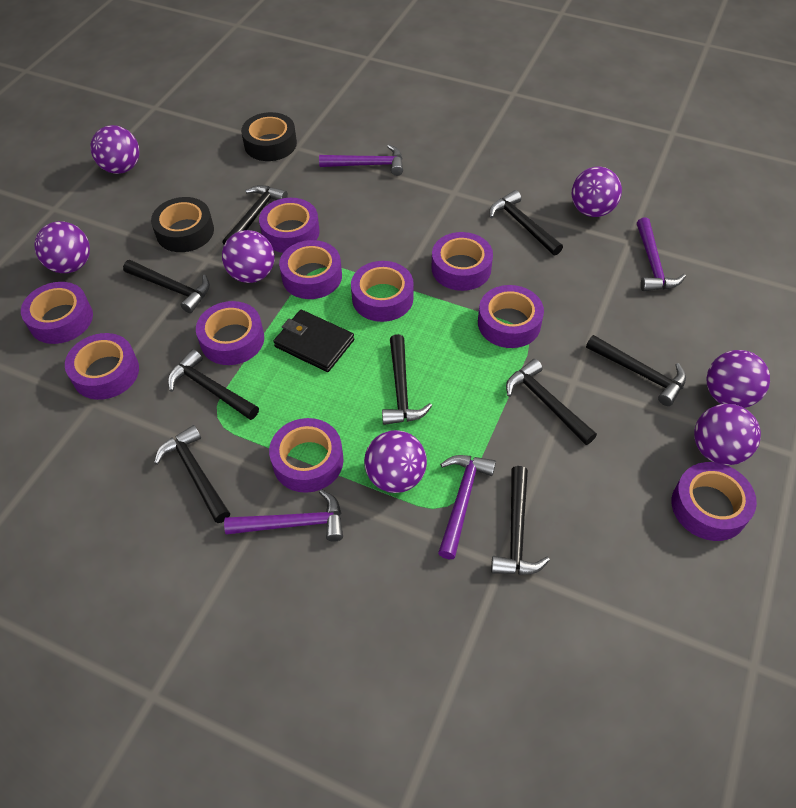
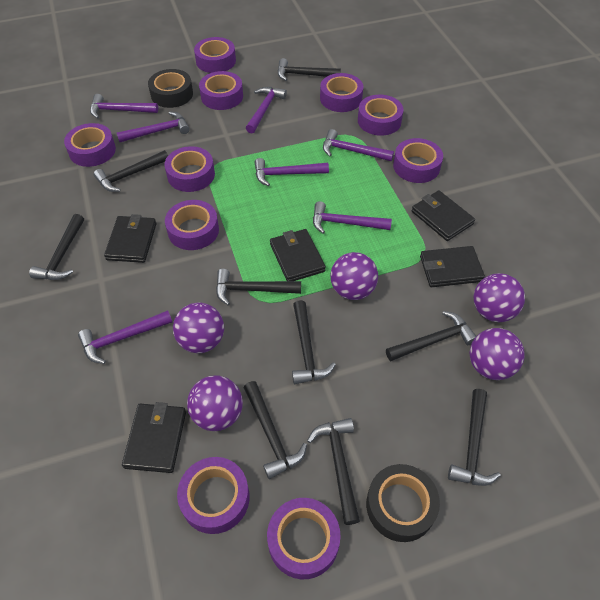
black wallet: [273,310,354,372] = 1 -> [104,214,157,263] [122,402,186,473] [270,229,326,281] [412,190,475,241] [420,246,485,287] = 5
purple ball: [34,221,90,273] [90,125,139,174] [222,230,274,283] [364,430,427,493] [572,167,622,217] [694,404,761,465] [707,350,770,408] = 7 -> [173,303,224,353] [187,375,243,431] [330,252,378,300] [470,328,524,380] [474,273,525,322] = 5
purple hammer: [224,489,343,542] [319,145,403,176] [438,455,496,559] [637,217,686,291] = 4 -> [78,310,172,364] [90,94,158,118] [117,112,190,142] [246,87,287,133] [254,158,329,186] [313,201,392,234] [323,129,394,161] = 7

